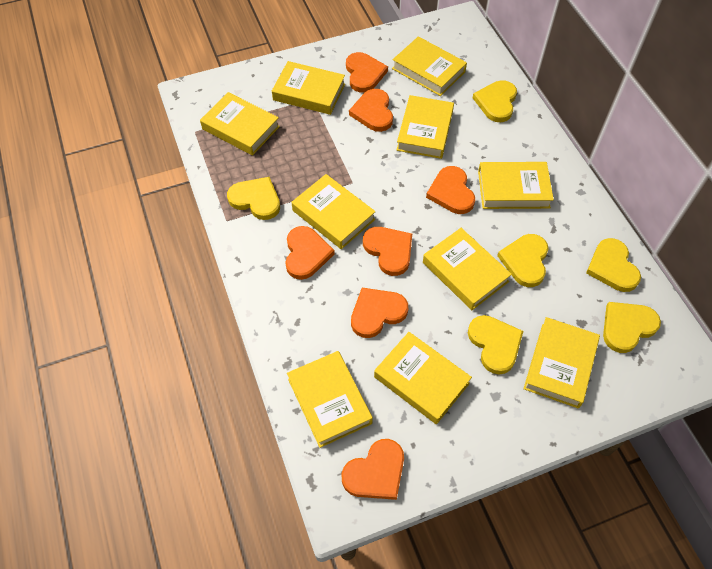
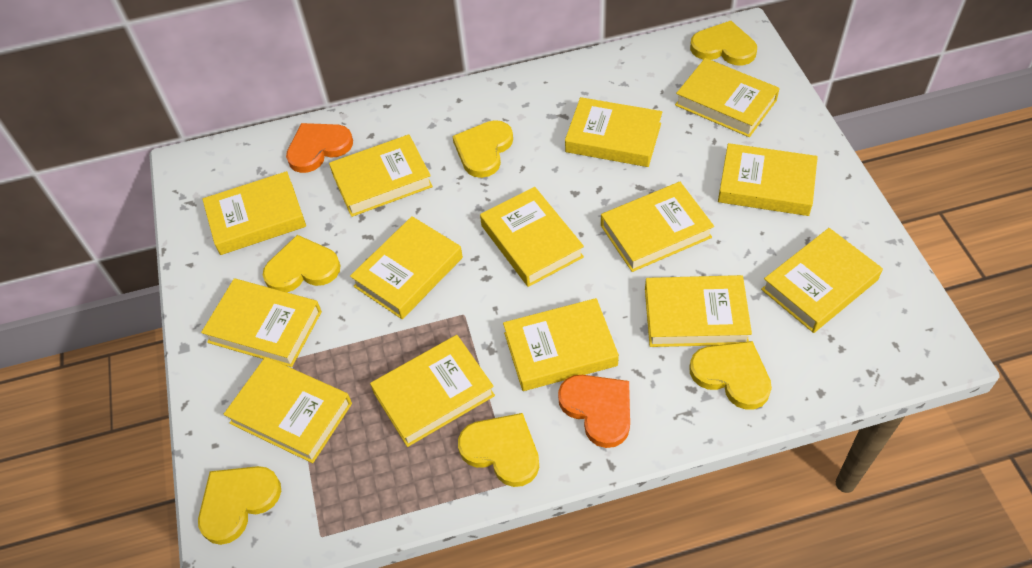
orange heart: [285,226,335,280] [341,439,404,500] [346,52,388,93] [349,89,393,132] [351,288,408,338] [363,227,412,276] [426,166,475,214] = 7 -> [286,123,353,173] [558,375,630,448] = 2
yellow book: [200,92,280,156] [272,61,345,115] [287,351,373,448] [292,174,376,249] [374,332,472,424] [392,36,467,96] [396,95,454,159] [423,228,512,310] [478,162,554,209] [523,317,600,409] = 10 -> [201,278,322,367] [202,171,306,255] [224,357,352,463] [329,134,433,217] [350,216,463,319] [370,335,495,447] [480,187,584,287] [503,298,619,391] [565,97,662,167] [601,182,714,272] [645,275,752,347] [675,58,780,137] [718,143,818,216] [761,228,883,333] = 14

